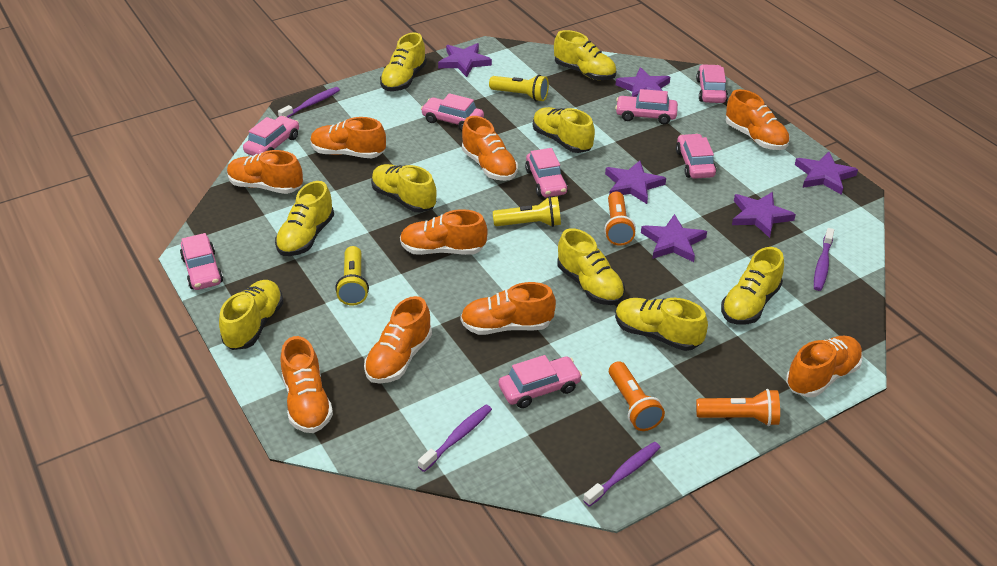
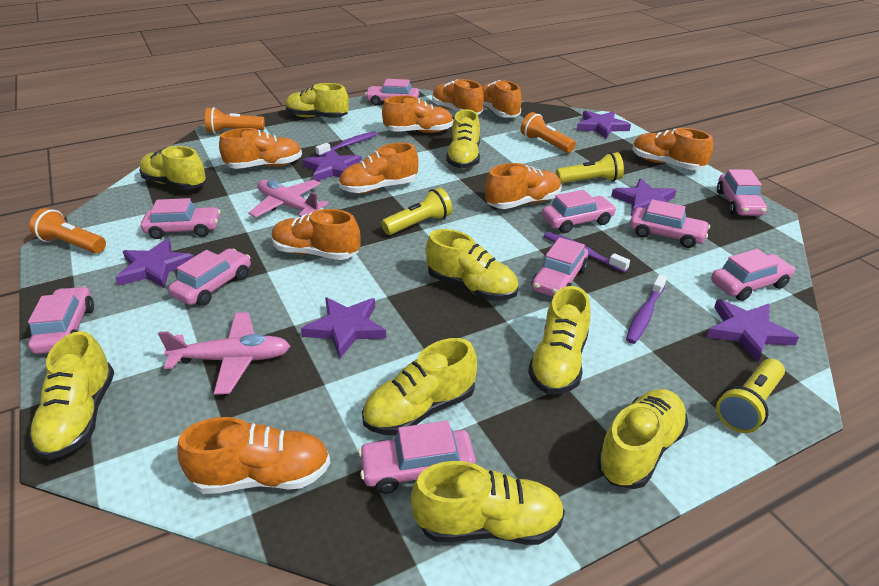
pink car: [180,233,223,290] [243,116,299,156] [421,93,484,131] [499,355,582,408] [525,148,568,197] [615,89,678,124] [676,134,716,179] [696,64,728,103] = 8 -> [28,286,94,354] [141,198,221,239] [169,249,251,306] [358,421,476,494] [365,79,419,106] [531,237,588,297] [542,190,617,233] [630,199,710,248] [711,249,795,301] [717,169,767,216] = 10
pink plane: none = 0 -> [158,312,290,395] [248,180,329,218] = 2
purple toothbrush: [278,87,340,118] [418,405,492,472] [583,442,661,507] [814,228,834,291] = 4 -> [315,131,378,157] [544,232,630,273] [626,274,667,344] = 3

